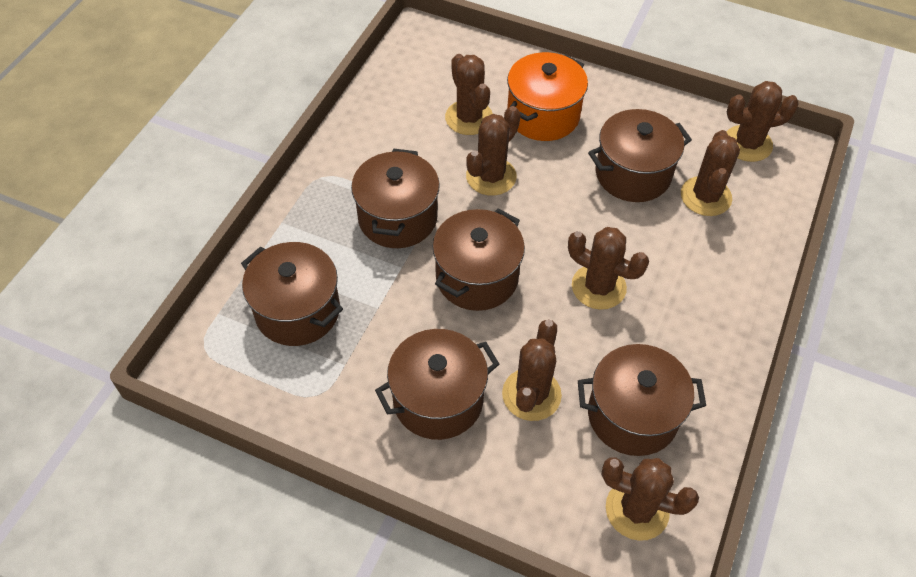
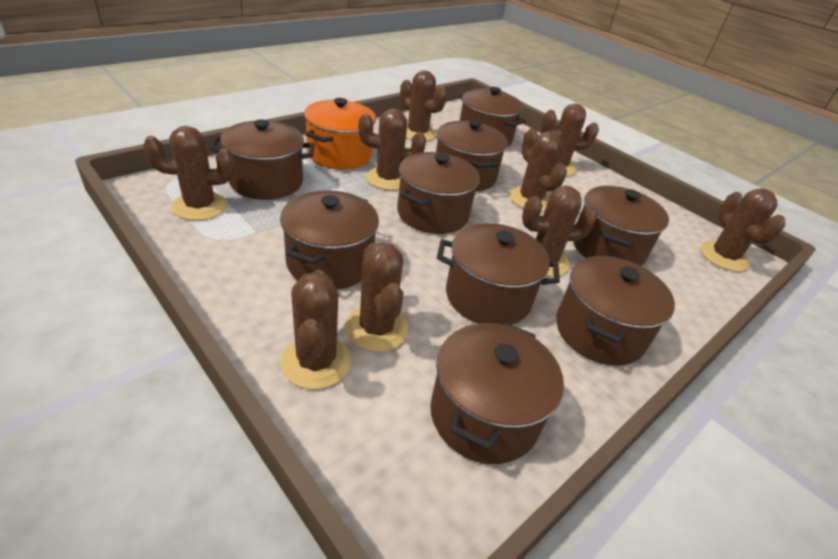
brown cactus: [445,54,493,135] [466,106,521,196] [502,320,562,421] [568,227,649,310] [601,457,699,541] [681,130,740,216] [727,81,799,162] = 7 -> [143,126,234,221] [281,270,351,389] [345,243,409,352] [358,109,426,190] [400,70,447,141] [509,128,567,211] [522,186,597,277] [541,104,599,176] [700,188,785,272] = 9
brown pot: [241,242,343,346] [351,149,440,248] [375,329,499,440] [433,208,525,311] [578,344,706,456] [588,109,692,202] = 6 -> [209,120,315,200] [280,190,379,290] [397,152,480,234] [430,323,564,464] [436,120,508,191] [437,223,560,325] [459,87,526,147] [556,256,675,366] [573,186,669,266] = 9

